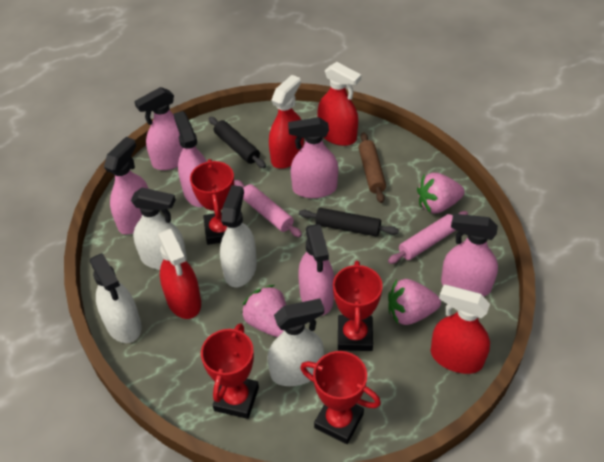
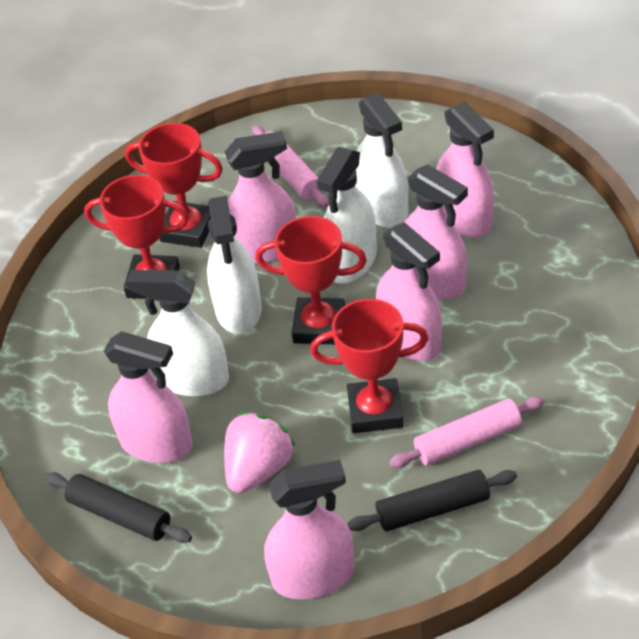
brown rolling pin: [359,132,386,203] = 1 -> none = 0
pink strawberry: [241,285,286,337] [388,279,441,325] [417,173,465,213] = 3 -> [224,412,296,493] = 1
red spray bottle: [158,229,201,319] [269,75,304,169] [317,62,361,146] [431,285,490,374] = 4 -> none = 0

